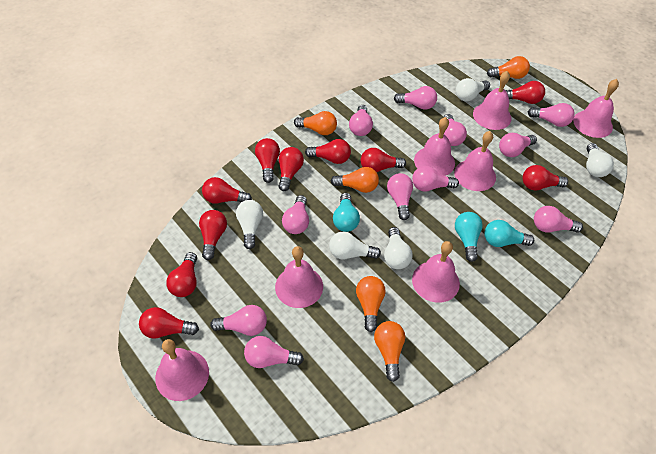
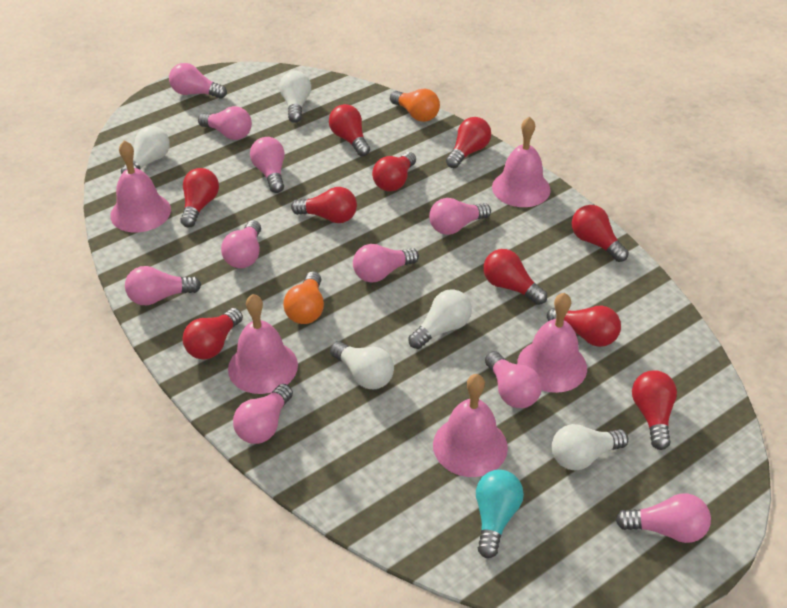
orange light bulb: [294,111,337,135] [331,167,379,193] [356,276,386,332] [374,321,405,382] [487,56,530,79] = 5 -> [283,271,324,324] [390,89,440,122] = 2
pink bell: [155,339,209,401] [275,246,323,308] [412,241,460,303] [414,117,455,176] [454,131,496,191] [473,71,511,130] [573,79,619,138] = 7 -> [110,140,171,232] [228,294,298,394] [433,374,508,477] [492,117,551,207] [517,293,587,393] = 5
pink light bulb: [210,305,267,336] [244,336,304,368] [282,195,309,234] [349,105,373,136] [387,173,413,220] [394,86,437,110] [412,166,459,192] [444,114,467,146] [499,133,537,157] [528,103,575,127] [534,206,583,233] = 11 -> [125,266,201,305] [169,63,227,99] [198,106,252,140] [221,220,261,268] [233,384,293,444] [250,137,285,193] [353,244,419,283] [429,198,491,235] [485,351,542,408] [616,493,711,543] = 10
turquoise light bulb: [333,193,360,232] [455,212,483,262] [484,220,534,247] = 3 -> [476,470,524,558] = 1

